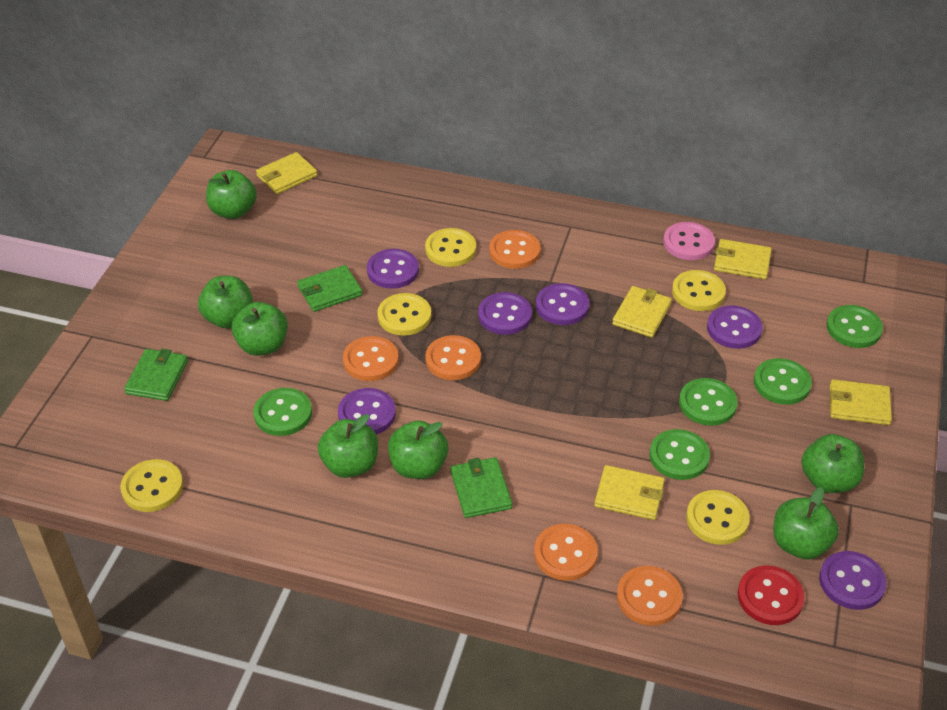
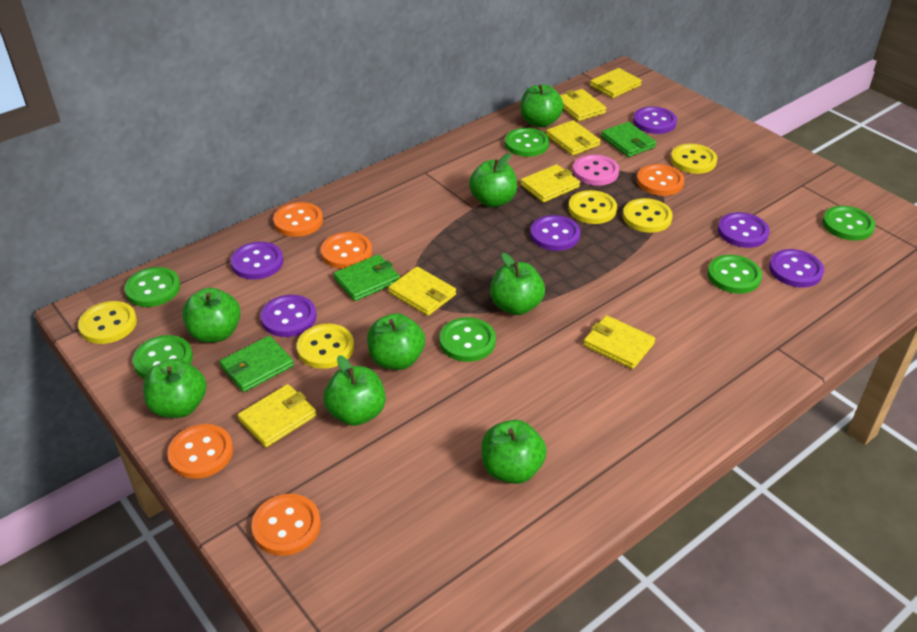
green apple: [198,276,253,328] [206,170,257,219] [232,302,288,356] [318,414,378,478] [388,420,448,479] [773,487,839,560] [801,434,864,493] = 7 -> [143,358,207,418] [182,288,241,343] [323,355,386,426] [367,313,425,370] [469,153,517,207] [482,420,547,484] [490,253,545,315] [520,84,564,127] = 8
green button: [254,388,312,436] [650,429,710,480] [679,378,738,426] [754,358,812,405] [826,305,883,348] = 5 -> [125,267,180,307] [132,335,193,379] [440,317,496,362] [505,128,549,157] [708,255,762,294] [822,206,875,241] = 6
red button: [738,565,805,625] = 1 -> none = 0
yellow wallet: [256,152,318,194] [594,465,665,520] [612,286,672,337] [714,239,772,279] [830,379,892,425] = 5 -> [238,384,317,447] [388,266,456,316] [520,164,580,203] [546,120,601,156] [560,89,606,121] [583,315,655,369] [590,68,642,98] = 7

